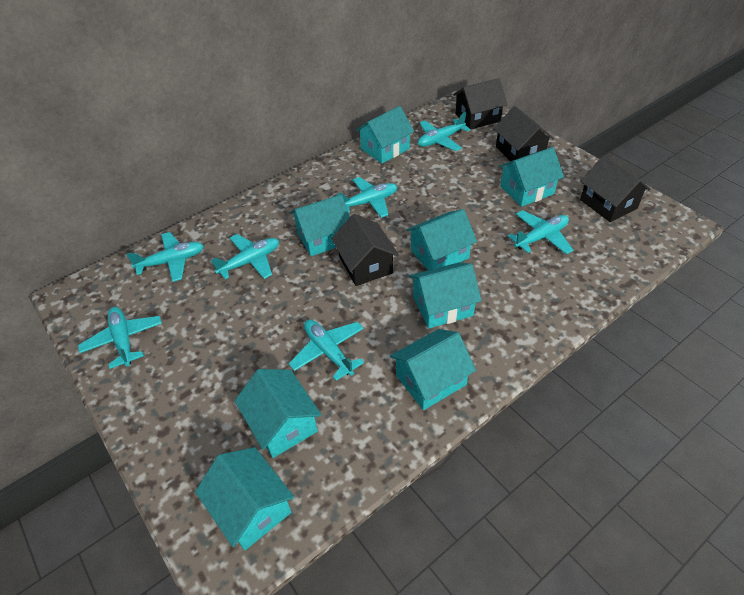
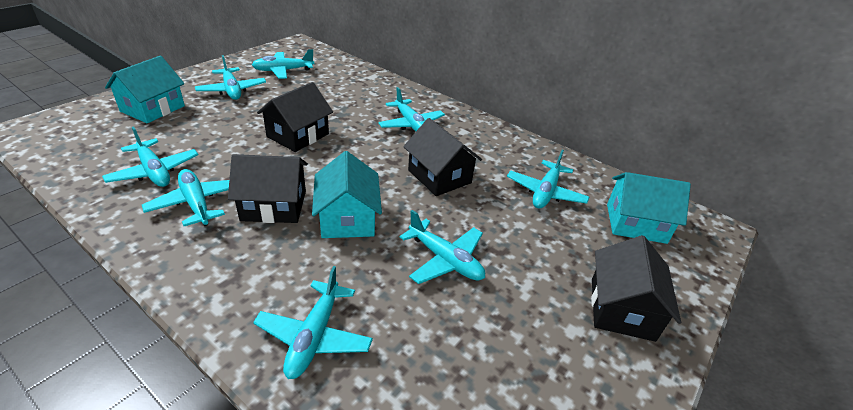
turquoise house: [195,447,294,551] [235,369,321,458] [290,194,350,256] [356,106,414,164] [390,329,476,410] [406,209,477,270] [409,262,482,328] [498,147,564,207] = 8 -> [105,56,185,123] [312,151,382,238] [607,172,691,244] = 3
turquoise plane: [78,307,162,369] [126,232,204,282] [211,234,279,279] [289,320,364,381] [336,177,397,218] [418,112,471,151] [508,210,573,255] = 7 -> [102,127,198,187] [142,169,229,226] [195,55,266,100] [252,49,314,79] [253,266,373,379] [378,87,445,132] [400,210,485,284] [507,150,589,208] = 8

